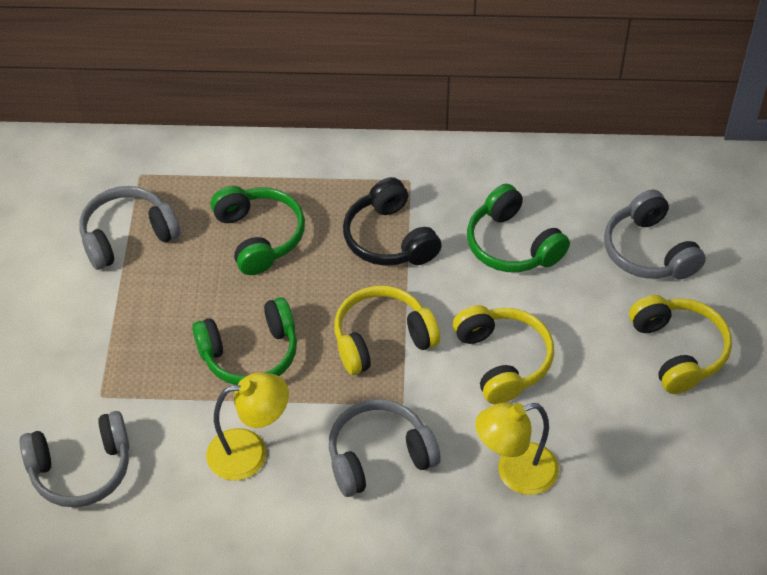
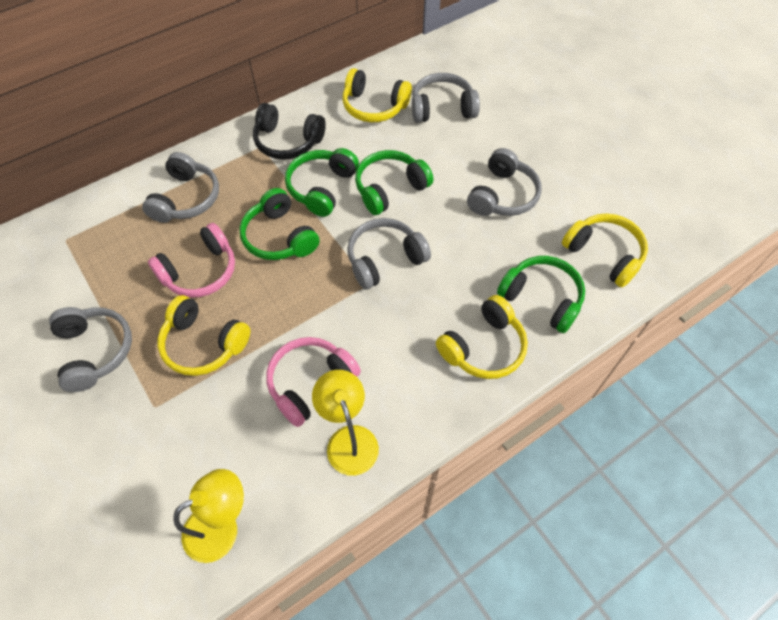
green headphones: [192,297,297,385] [211,186,305,275] [467,184,570,272] = 3 -> [239,188,320,260] [285,148,359,217] [355,150,433,215] [497,256,585,333] = 4
grey headphones: [19,411,130,507] [79,186,181,270] [329,399,441,497] [604,190,706,280] = 4 -> [49,307,132,392] [142,152,219,223] [347,218,431,290] [412,73,480,123] [467,148,542,216] = 5
pink headphones: none = 0 -> [148,223,235,297] [266,337,361,427] = 2
yellow headphones: [334,286,440,375] [453,305,554,404] [629,295,732,394] = 3 -> [158,295,250,376] [343,68,412,122] [436,295,528,379] [562,213,648,287] = 4

